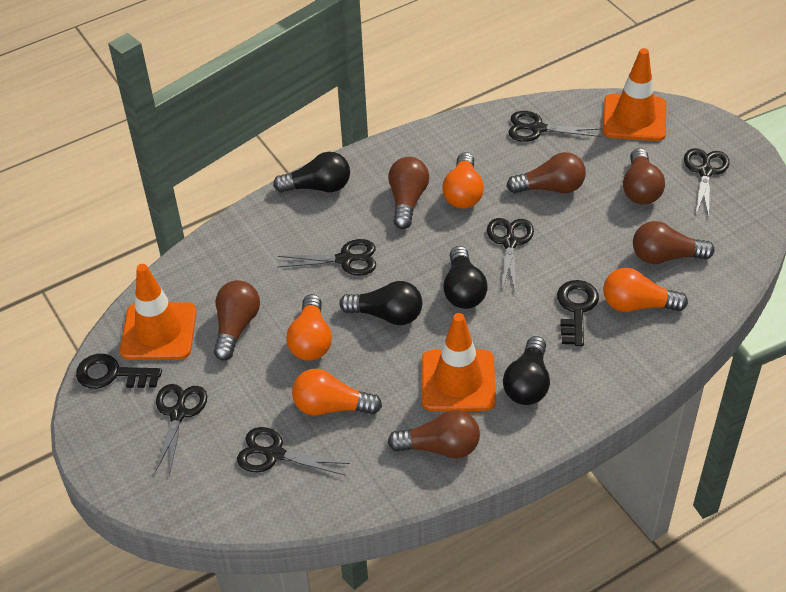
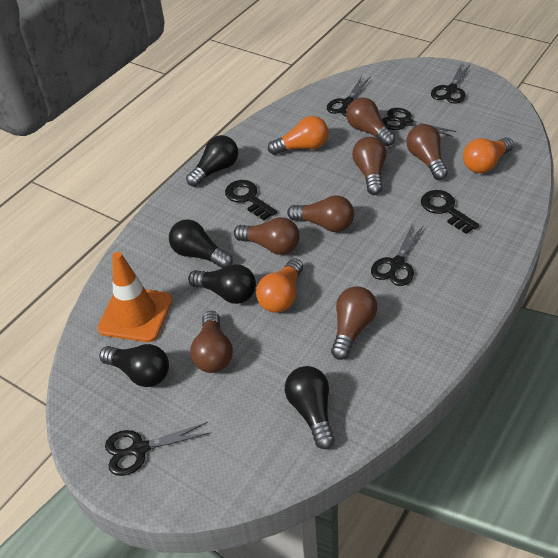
black light bulb: [273,152,350,193] [339,281,422,325] [443,246,488,309] [503,336,550,405] = 4 -> [99,344,169,387] [169,219,233,268] [186,135,238,187] [188,264,256,304] [285,366,335,449] = 5
black scissors: [154,384,207,476] [237,427,350,476] [277,239,376,276] [487,218,534,290] [508,111,601,142] [684,148,730,218] = 6 -> [105,422,210,476] [327,76,371,117] [371,223,424,286] [382,108,457,137] [431,63,471,104] = 5
brown light bulb: [214,280,260,361] [388,157,429,229] [388,410,480,458] [506,152,586,194] [623,148,665,204] [633,221,714,264] = 6 -> [190,311,233,373] [234,217,300,255] [287,195,354,232] [331,286,377,360] [346,98,395,146] [352,137,387,195] [406,124,448,180] = 7
orange light bulb: [286,294,332,361] [292,369,382,416] [443,152,484,209] [603,268,688,312] = 4 -> [256,258,303,312] [268,116,328,155] [463,137,514,173] = 3
orange traffic cone: [120,264,196,360] [422,313,496,411] [603,48,666,141] = 3 -> [97,252,173,342] = 1

